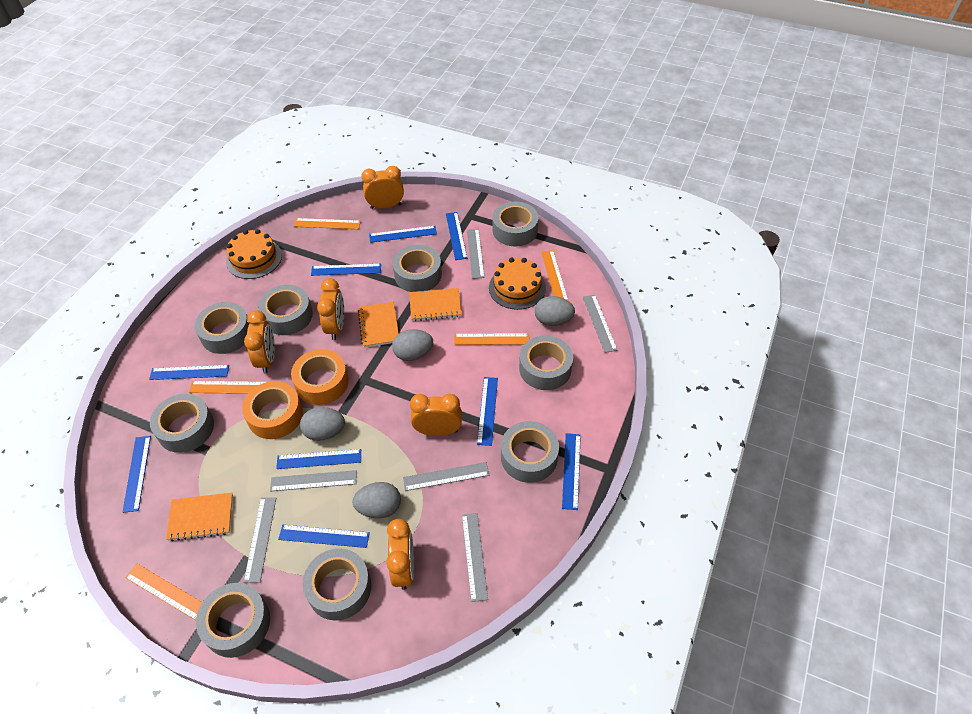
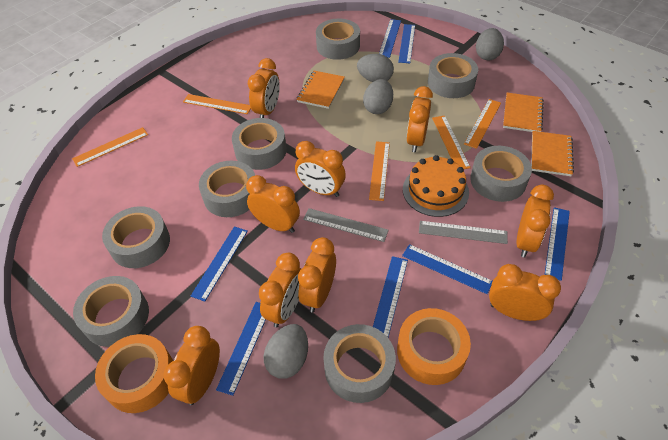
blue ruler: [123,436,151,513] [149,365,229,380] [276,449,361,469] [278,525,370,548] [311,264,381,276] [369,226,437,243] [446,212,467,260] [477,377,498,446] [562,433,581,510] = 9 -> [191,226,248,302] [216,302,266,396] [373,256,408,337] [379,19,401,58] [398,24,415,63] [402,244,492,294] [544,207,570,281] = 7
grey ruler: [244,497,276,583] [270,470,357,491] [403,462,489,491] [462,513,488,602] [467,229,485,279] [583,295,617,353] = 6 -> [303,208,389,242] [419,221,508,244] = 2
grey tape: [150,394,214,453] [195,302,249,354] [196,583,270,658] [258,285,313,335] [303,548,371,621] [393,245,442,292] [492,202,538,246] [501,421,559,483] [519,335,573,390] = 9 -> [73,276,149,347] [102,206,170,268] [199,161,255,217] [232,118,287,170] [316,19,360,60] [323,324,396,403] [428,53,478,98] [470,146,532,202] = 8
orange cake: [226,229,282,279] [489,258,546,310] = 2 -> [403,155,469,217] = 1
orange clock: [244,310,275,373] [317,278,344,340] [361,166,404,209] [386,519,414,590] [410,394,462,436] = 5 -> [164,326,220,405] [246,175,300,233] [248,58,280,118] [259,253,301,328] [295,141,346,197] [298,237,336,313] [407,86,433,152] [489,264,561,321] [516,185,554,258] = 9

